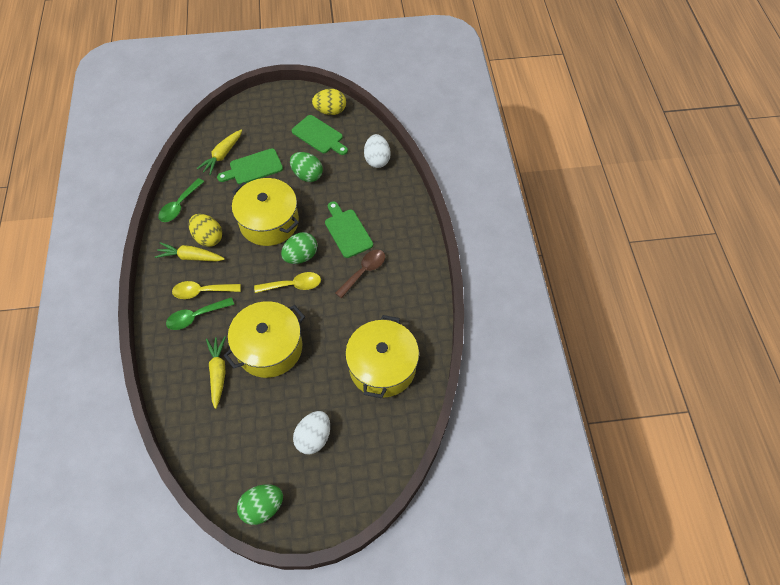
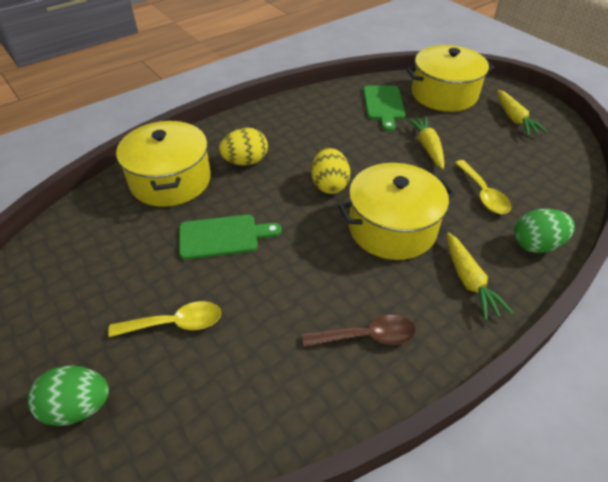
green cutting board: [217,148,283,185] [292,115,348,155] [325,201,373,258] = 3 -> [179,215,281,260] [363,85,405,131] = 2
green egg: [237,484,283,525] [281,232,317,264] [290,152,323,182] = 3 -> [28,365,109,426] [514,209,575,253] = 2
green spoon: [158,178,204,222] [166,297,234,330] = 2 -> none = 0
white egg: [293,411,330,454] [364,134,391,168] = 2 -> none = 0

